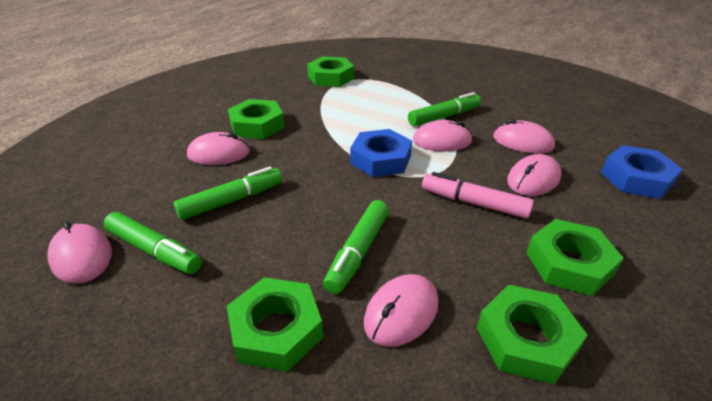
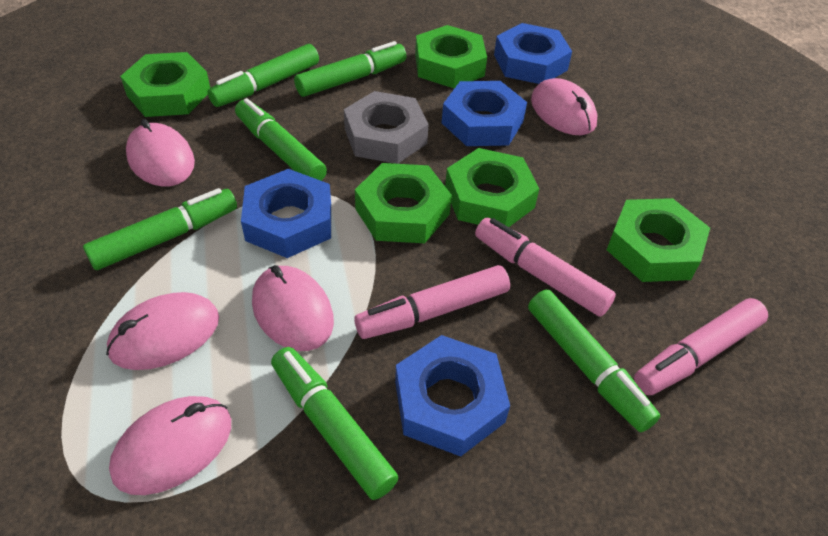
blue nut: [350,129,412,177] [601,145,683,199] = 2 -> [241,169,331,258] [395,335,510,457] [442,81,527,146] [494,23,572,84] = 4
green marker: [103,212,202,274] [174,166,282,220] [323,200,389,294] [408,92,481,126] = 4 -> [83,188,237,270] [207,44,319,107] [235,98,327,181] [271,347,399,500] [294,41,406,97] [528,290,660,432] = 6
grey nut: none = 0 -> [344,91,429,164] = 1
pink marker: [422,172,534,219] = 1 -> [354,265,510,339] [475,218,616,317] [634,298,768,395] = 3
pink mouse: [47,221,112,284] [187,132,250,165] [364,274,438,347] [413,120,472,151] [493,119,555,154] [507,154,561,196] = 6 -> [106,292,219,370] [109,396,231,495] [126,119,195,186] [252,265,334,351] [531,78,597,135] = 5

